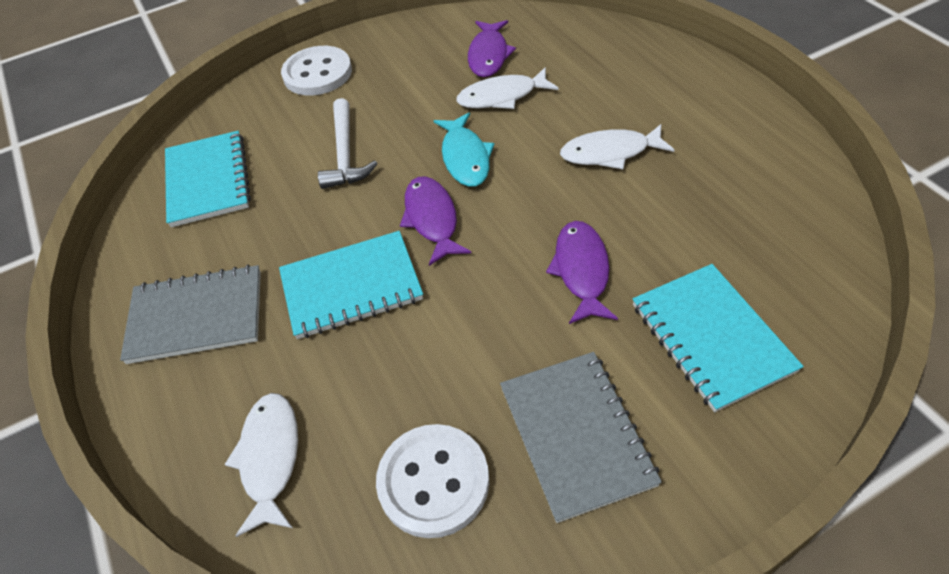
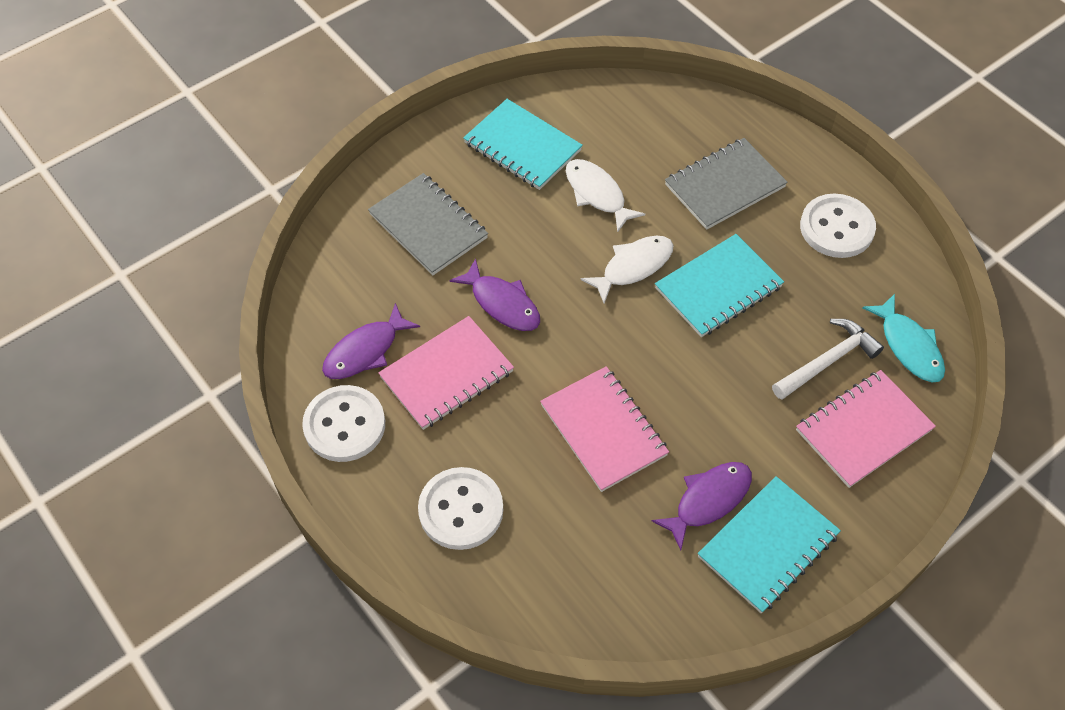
pink notebook: none = 0 -> [378,316,514,430] [540,366,669,492] [796,370,936,488] = 3
white button: [281,46,352,95] [376,424,489,538] = 2 -> [302,385,385,462] [418,467,503,550] [800,194,876,258] = 3
white fish: [224,393,298,537] [456,67,559,109] [560,124,674,169] = 3 -> [566,159,645,233] [581,236,673,303] = 2

